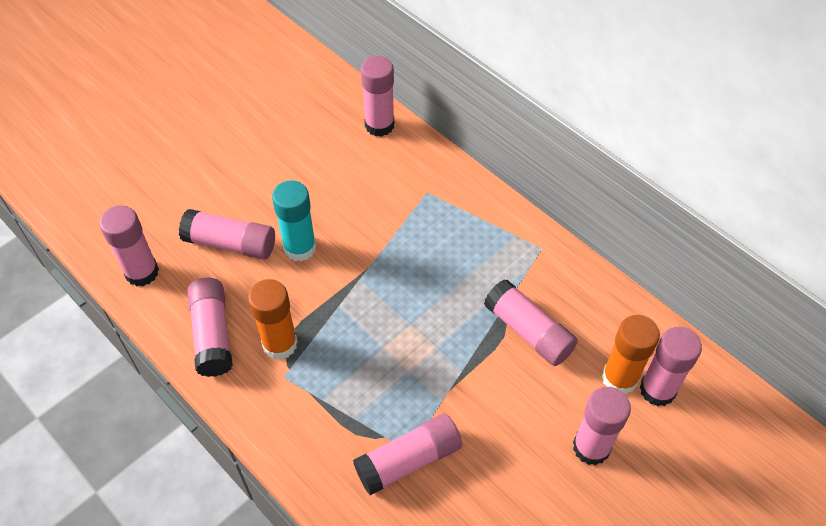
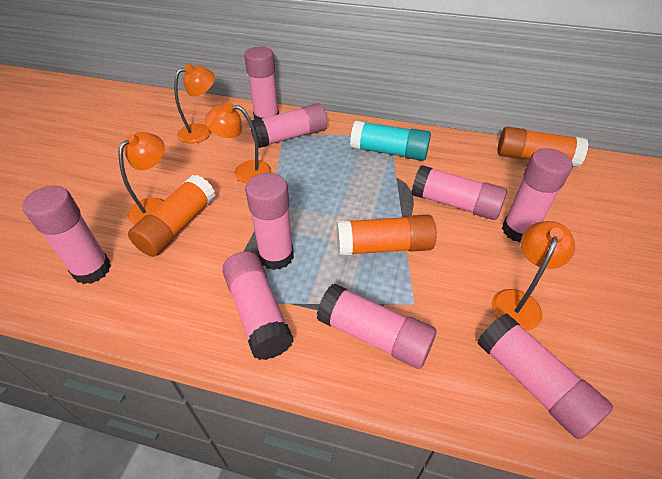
orange glue stick: [248,279,298,360] [602,315,660,395] = 2 -> [128,175,215,257] [336,215,437,256] [498,127,589,167] = 3
orange lamp: none = 0 -> [118,132,165,225] [174,64,215,143] [205,102,271,183] [492,221,575,331] = 4
pink glue stick: [99,205,159,286] [179,209,275,260] [187,278,233,377] [353,413,462,495] [361,56,394,137] [484,279,578,366] [573,387,631,465] [639,326,702,406] = 8 -> [22,186,111,284] [222,251,294,360] [244,47,279,120] [245,173,294,270] [251,103,327,148] [317,284,437,369] [412,165,507,220] [478,313,613,439] [502,148,573,243] = 9

